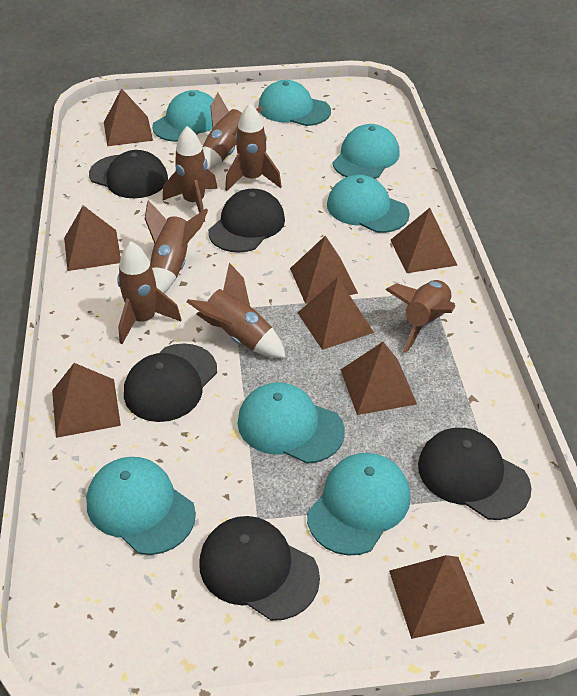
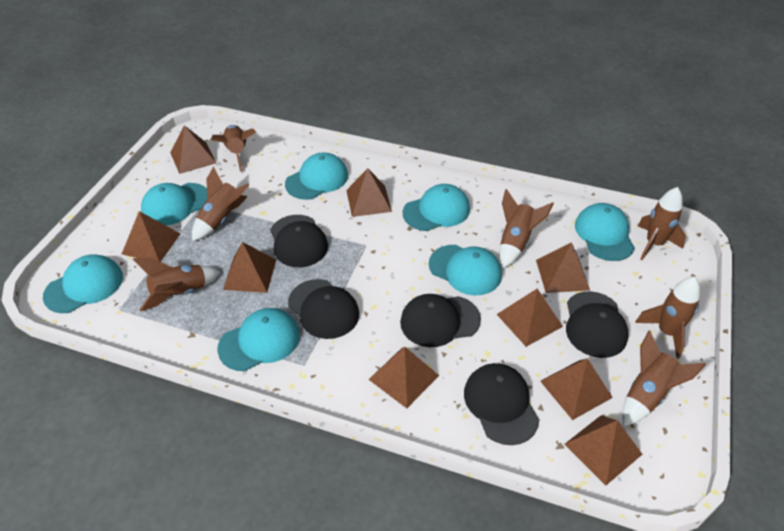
brown pyramid: [52,363,121,438] [64,205,121,271] [104,88,153,146] [290,236,358,304] [298,277,374,350] [341,342,417,415] [389,555,484,639] [391,208,458,273] = 8 -> [122,211,180,262] [170,125,216,174] [223,242,276,293] [346,168,392,217] [369,347,439,408] [497,288,563,347] [536,242,590,293] [540,358,613,420] [564,416,643,485] = 9

